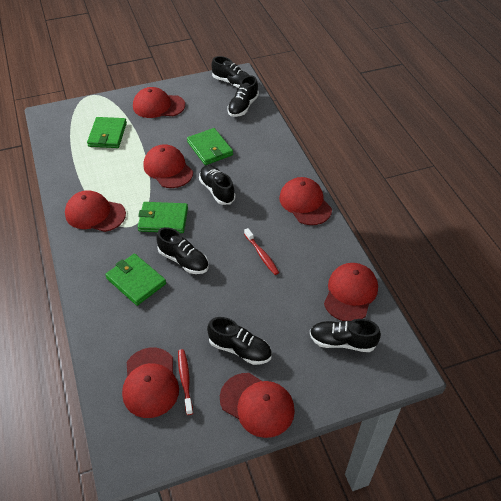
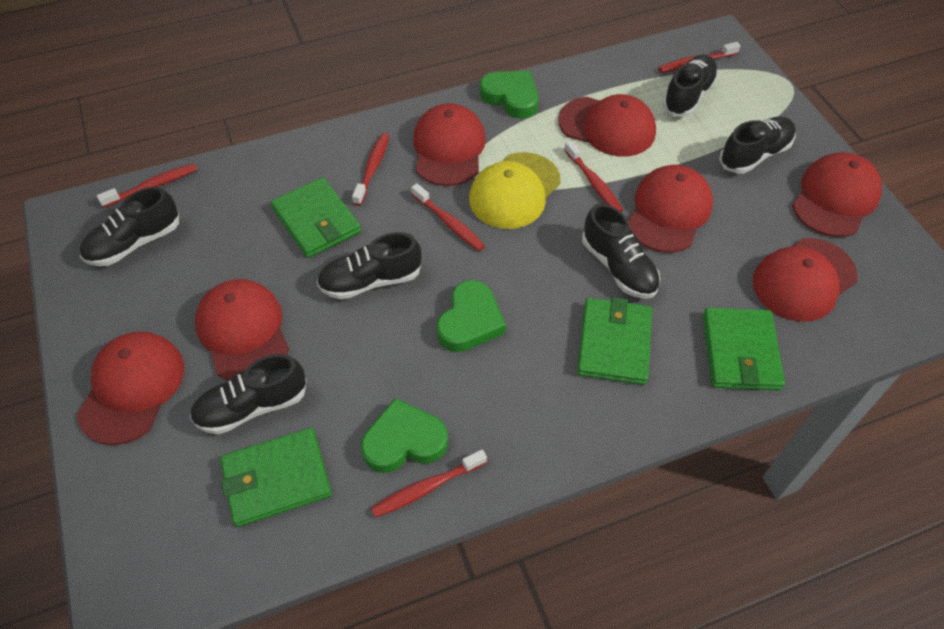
green heart: none = 0 -> [361,398,448,473] [436,280,506,352] [480,71,538,119] = 3
red toothbrush: [178,349,193,415] [244,228,279,275] = 2 -> [97,164,197,208] [352,133,389,206] [371,450,487,518] [411,183,485,251] [564,140,623,212] [658,42,741,73] = 6
yellow cap: none = 0 -> [469,152,561,229] = 1

